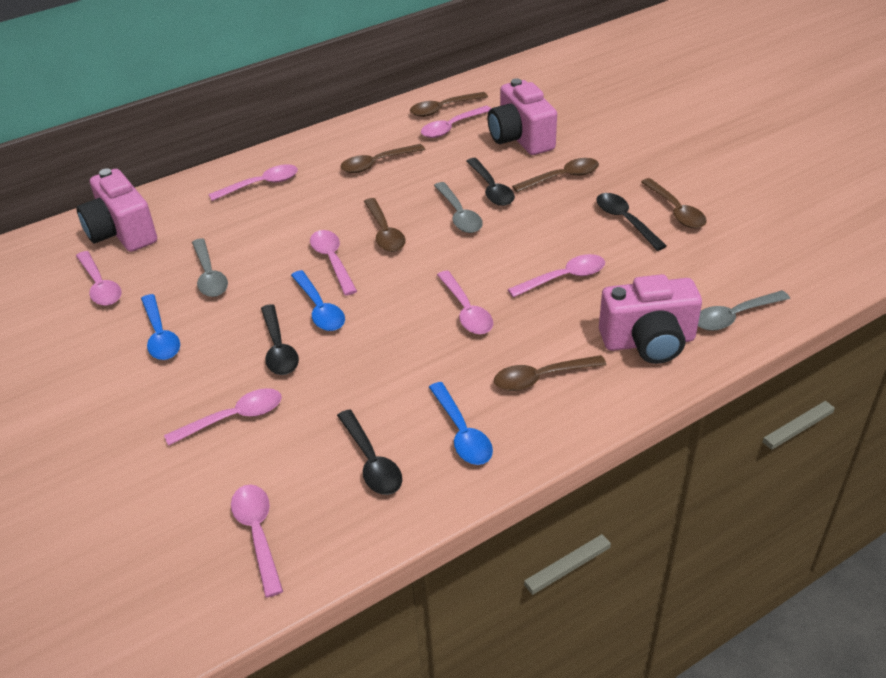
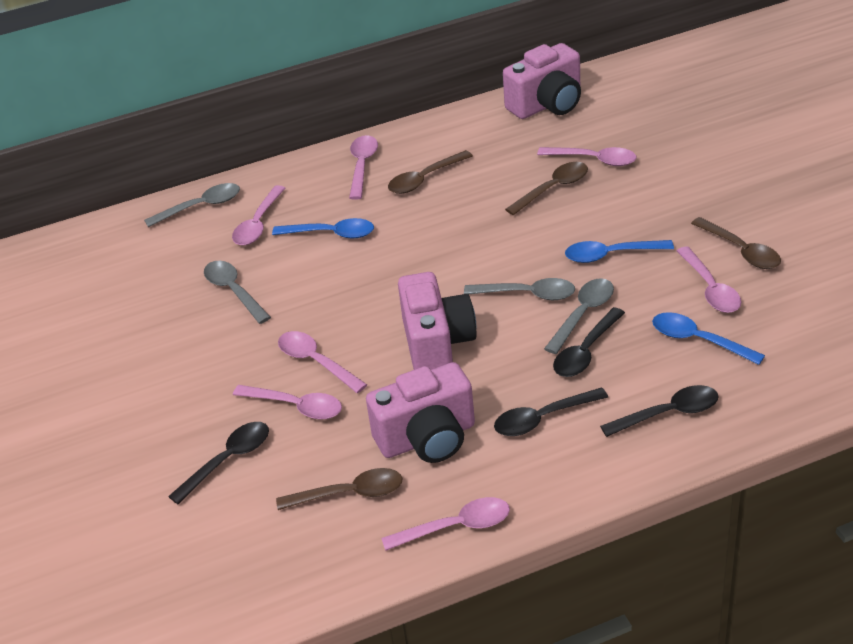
brown spoon: [340,144,425,173] [364,198,406,252] [410,92,488,117] [494,355,606,391] [512,158,599,193] [641,178,707,228] = 6 -> [276,468,403,510] [388,150,473,194] [505,162,588,215] [691,217,781,269] = 4
grey spoon: [192,238,228,297] [434,182,483,233] [698,290,790,331] = 3 -> [144,183,240,227] [204,261,271,324] [464,278,575,300] [544,278,614,354] = 4
pink spoon: [76,251,121,306] [164,388,282,446] [208,164,298,201] [231,485,283,597] [310,230,357,295] [421,106,491,138] [437,271,493,334] [507,254,605,297] = 8 -> [232,185,285,245] [233,385,342,420] [278,331,367,393] [349,135,378,200] [381,497,510,551] [537,147,636,166] [677,246,741,313] = 7

